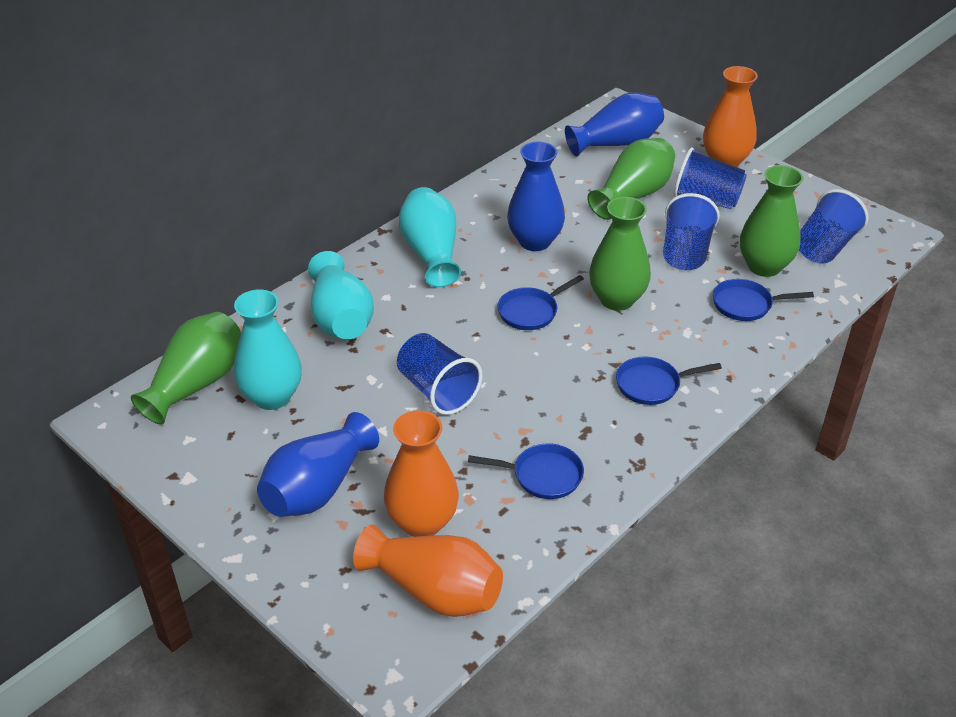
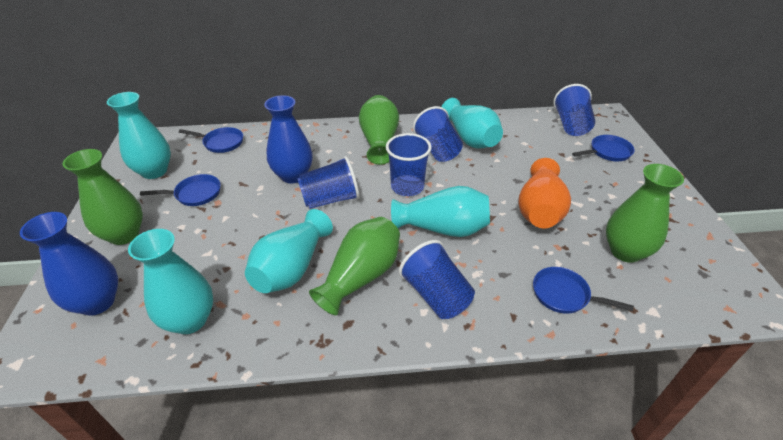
blue cup: [397,333,482,415] [663,193,720,270] [674,147,747,209] [799,189,868,263] = 4 -> [298,156,359,209] [386,133,432,196] [399,240,475,319] [413,106,463,162] [553,84,595,136] = 5
blue vase: [257,412,379,517] [507,142,565,251] [565,92,664,156] = 3 -> [20,212,118,316] [264,95,313,183] = 2
orange vase: [353,524,503,617] [384,410,459,537] [703,66,758,167] = 3 -> [518,158,571,228] = 1
turquoise vase: [234,289,302,410] [308,251,374,339] [399,187,461,288] = 3 -> [107,92,171,179] [128,229,213,334] [245,209,333,293] [391,186,490,237] [442,98,503,148] = 5

